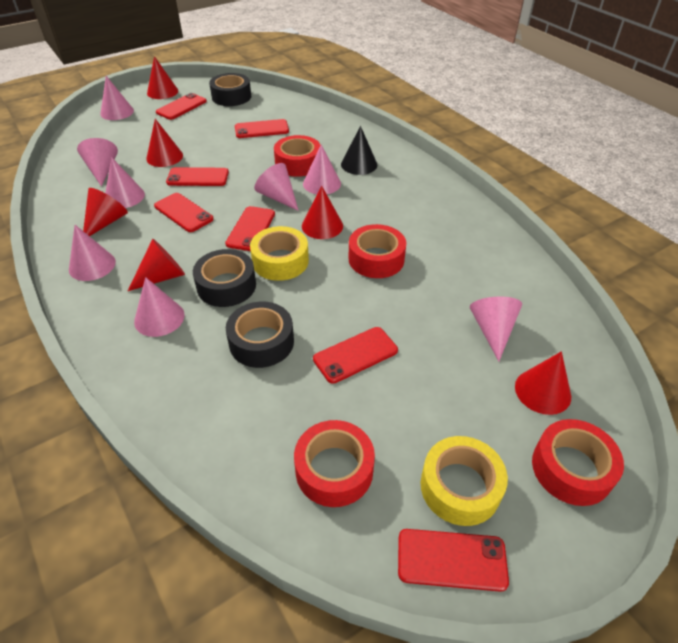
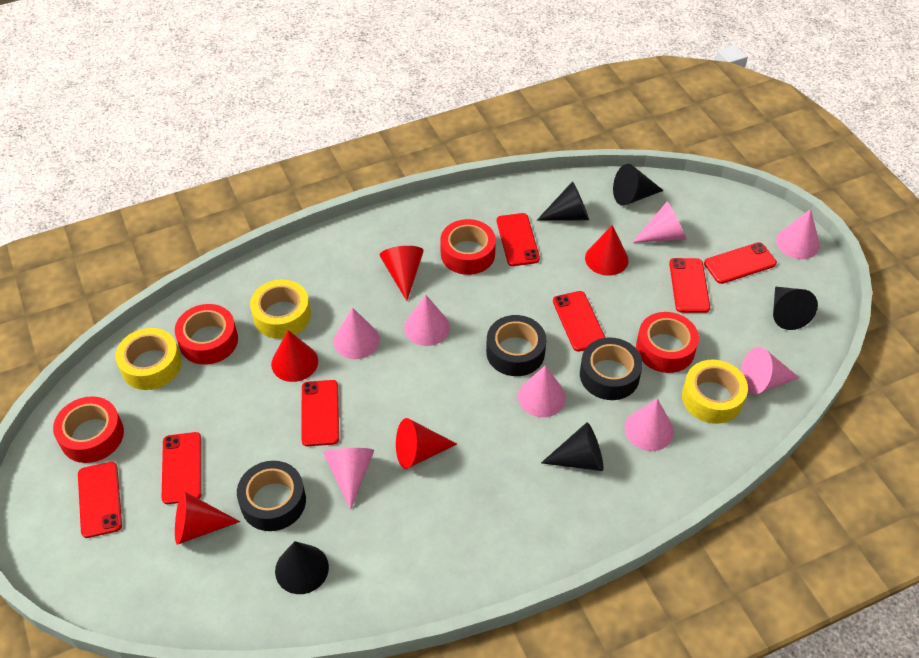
black cone: [341,126,377,175] = 1 -> [275,541,329,594] [537,181,589,220] [541,422,604,471] [613,164,664,206] [773,287,818,330] = 5
red cone: [83,188,128,236] [128,239,185,291] [146,119,183,167] [147,56,178,99] [302,186,343,239] [515,351,571,415] = 6 -> [175,491,240,545] [271,330,318,382] [380,246,424,301] [396,418,457,469] [585,225,629,276] = 5
yellow tape: [250,226,309,281] [421,436,508,526] = 2 -> [115,328,181,390] [250,280,311,339] [682,359,748,424] = 3

